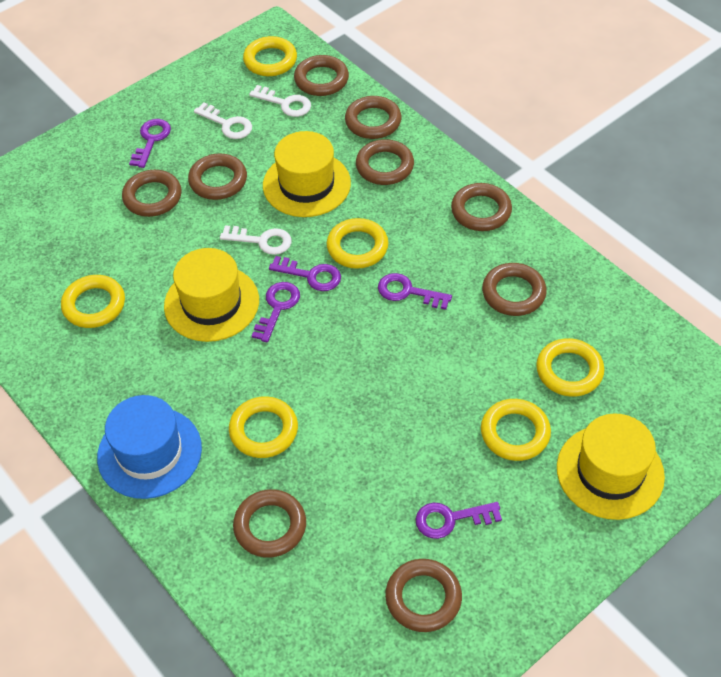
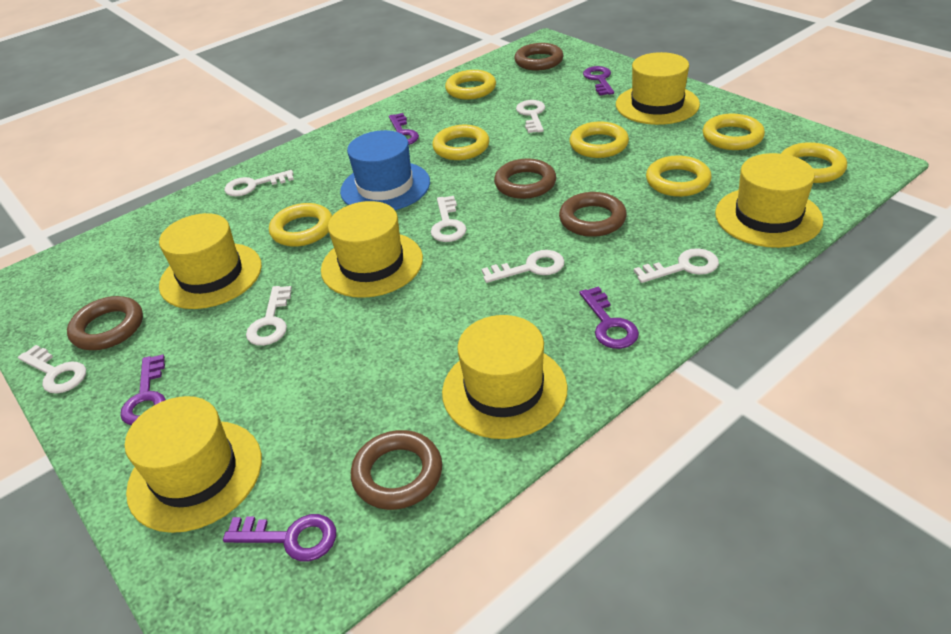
brown ring: [122,170,181,217] [188,154,247,200] [233,489,306,558] [294,55,349,96] [345,96,402,139] [356,139,414,185] [385,559,462,632] [451,183,512,231] [482,263,547,316] = 9 -> [67,296,143,350] [351,430,442,510] [494,159,556,199] [514,43,564,70] [559,192,627,237] = 5
white key: [194,102,252,139] [220,225,292,255] [249,85,311,117] = 3 -> [18,345,86,394] [225,170,294,197] [246,286,292,346] [431,196,467,242] [482,250,565,283] [516,100,545,133] [634,248,719,283] = 7
yellow hat: [164,248,259,342] [263,131,351,217] [557,413,665,520] = 3 -> [125,396,262,533] [159,213,262,309] [321,201,423,298] [442,315,567,439] [616,52,700,125] [715,153,823,248] = 6
yellow ring: [61,275,125,328] [229,396,298,458] [243,36,297,76] [327,218,388,269] [481,399,551,461] [536,338,604,397] = 6 -> [269,203,332,247] [432,125,489,160] [445,70,496,100] [569,121,629,158] [646,155,712,197] [703,114,765,150] [781,142,847,183] = 7

